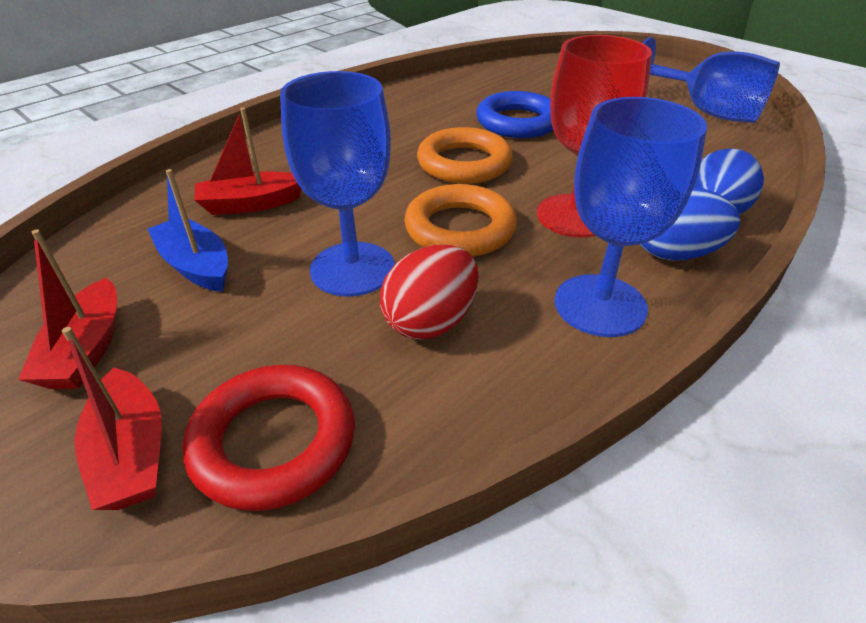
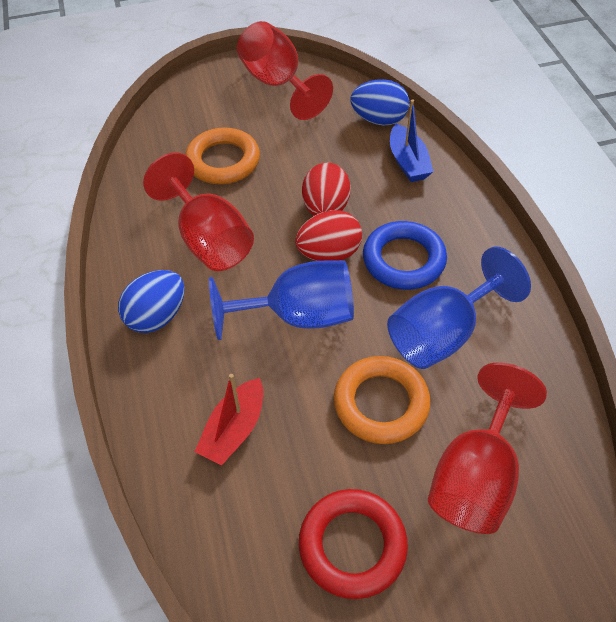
blue goblet: [280,71,395,297] [555,97,707,337] [643,37,780,123] = 3 -> [209,261,354,340] [387,247,531,369] = 2
red boat: [18,229,117,389] [62,327,162,510] [194,108,302,215] = 3 -> [195,374,263,466] = 1
red egg: [380,245,479,340] = 1 -> [295,210,362,261] [302,163,351,216] = 2
red goblet: [537,35,652,238] = 1 -> [143,152,254,271] [237,21,333,120] [428,362,547,534] = 3

